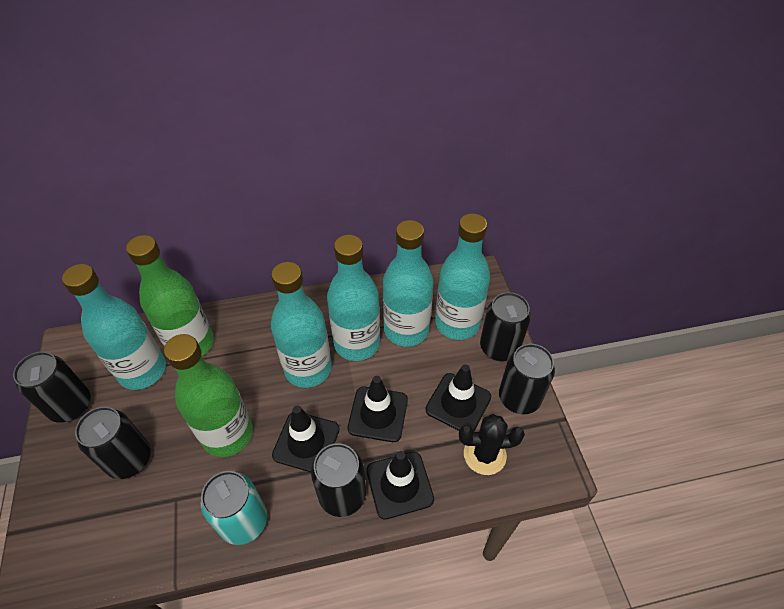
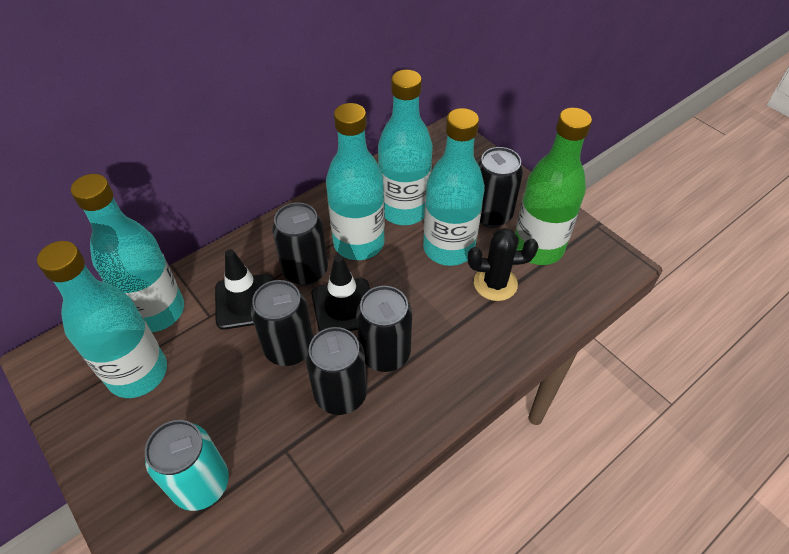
black traffic cone: [272,405,339,472] [348,376,408,442] [366,451,434,520] [425,364,491,432] = 4 -> [215,249,274,329] [311,255,370,332] = 2
green bottle: [126,235,214,356] [164,334,253,457] = 2 -> [515,108,592,265] = 1

